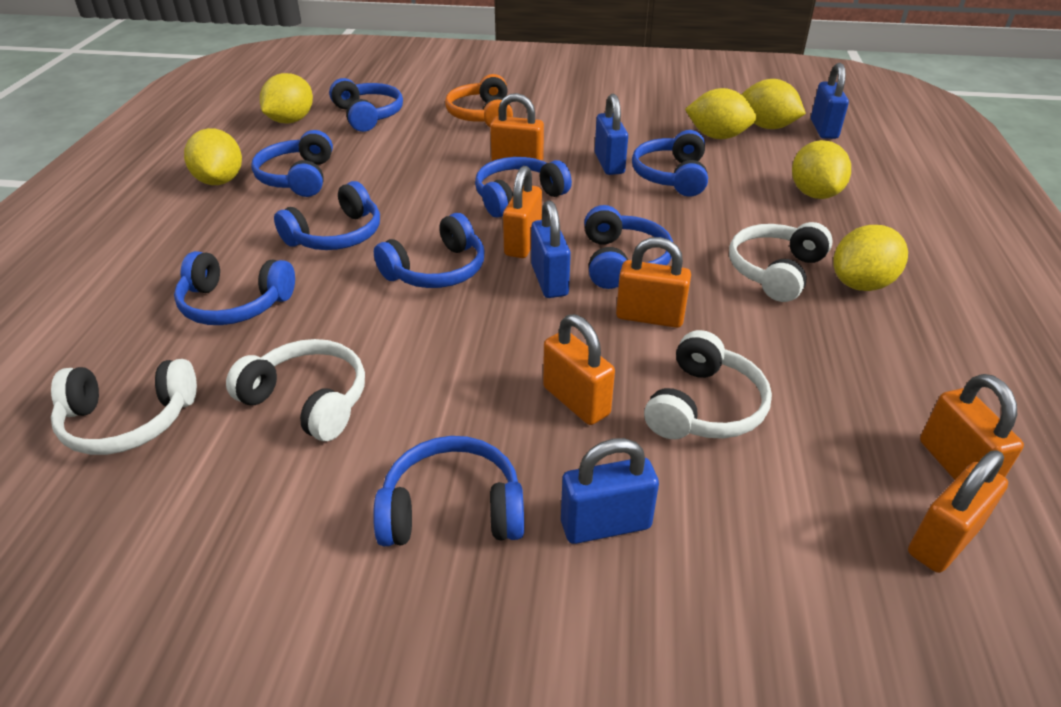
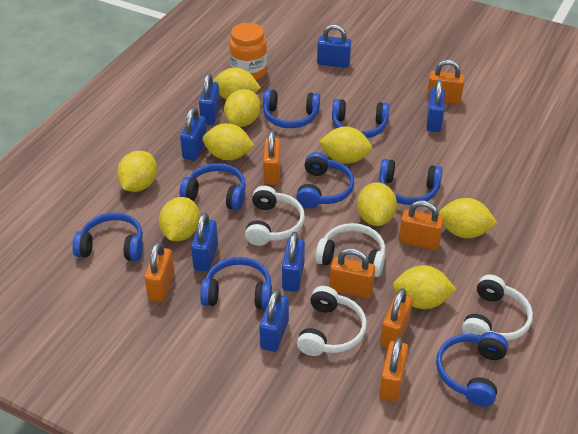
blue headphones: [174,251,295,325] [251,130,333,197] [274,181,380,250] [329,78,403,132] [373,436,524,546] [374,213,484,288] [475,157,572,218] [584,205,673,289] [632,130,708,197] = 9 -> [72,212,143,261] [179,163,246,211] [200,257,272,309] [263,89,320,128] [296,152,354,208] [332,99,390,138] [379,159,443,205] [436,332,508,407] = 8
blue padlock: [531,200,571,298] [561,438,659,544] [595,94,628,175] [811,63,849,139] = 4 -> [180,107,207,161] [191,212,218,272] [199,73,220,125] [259,289,289,352] [282,232,305,292] [317,24,351,68] [427,80,445,132] = 7
orange headphones: [445,74,513,127] = 1 -> none = 0
orange jar: none = 0 -> [229,23,267,80] = 1
orange padlock: [490,93,544,161] [503,166,542,258] [543,314,615,425] [616,237,691,328] [908,450,1008,573] [920,374,1024,480] = 6 -> [144,241,175,302] [263,130,281,185] [330,248,375,298] [379,337,408,402] [380,288,413,349] [399,200,444,250] [427,60,465,104] = 7
yellow lemon: [184,128,242,185] [260,73,313,123] [685,88,756,139] [742,79,806,129] [792,140,851,199] [834,225,908,291] = 6 -> [117,151,157,192] [159,197,200,241] [203,123,254,160] [213,67,261,100] [224,89,261,127] [319,126,372,164] [357,182,397,226] [393,265,457,309] [438,198,497,238] = 9

